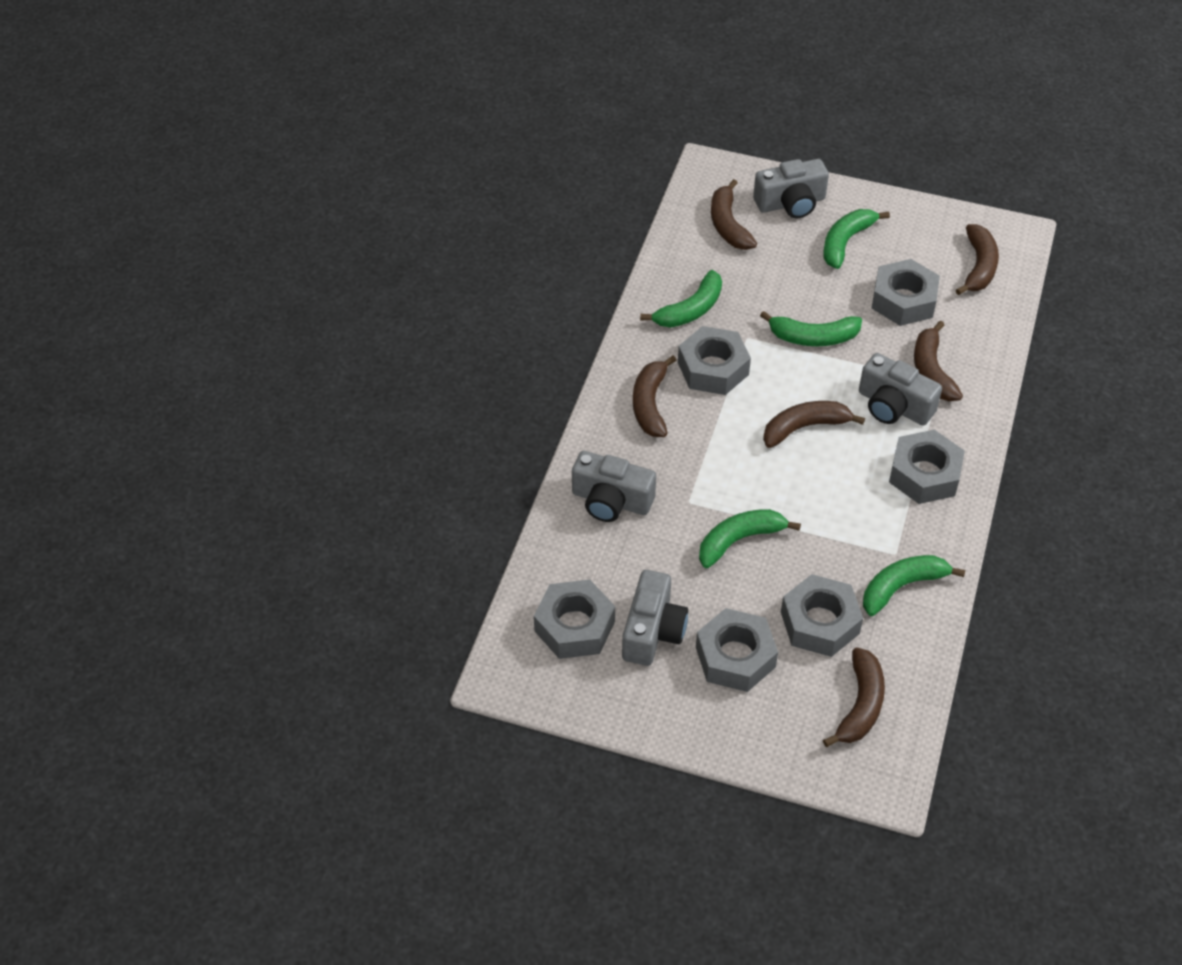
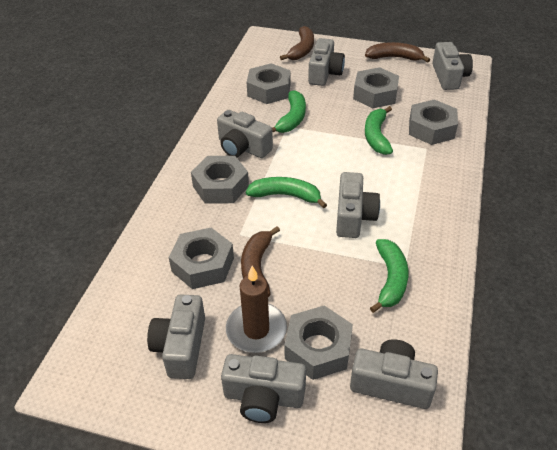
brown banana: [633,356,677,437] [711,179,757,250] [763,401,865,448] [823,648,885,747] [914,321,963,401] [956,224,999,295] = 6 -> [241,226,280,297] [280,26,314,60] [365,42,430,63] = 3
brown candle: none = 0 -> [226,266,287,353] = 1
green banana: [640,270,722,328] [699,509,801,568] [760,311,862,346] [823,209,890,269] [863,555,965,616] = 5 -> [246,177,327,208] [272,90,306,133] [365,106,393,155] [370,239,409,313] = 4
grey camera: [572,451,656,522] [622,570,688,666] [753,159,829,219] [859,353,942,425] = 4 -> [147,294,205,379] [217,110,273,158] [221,354,306,423] [308,38,345,86] [336,172,380,238] [350,339,438,409] [432,42,473,90] = 7

